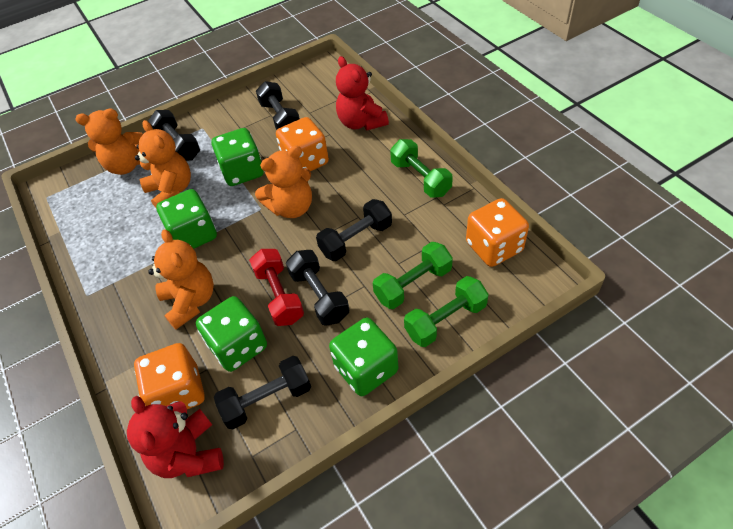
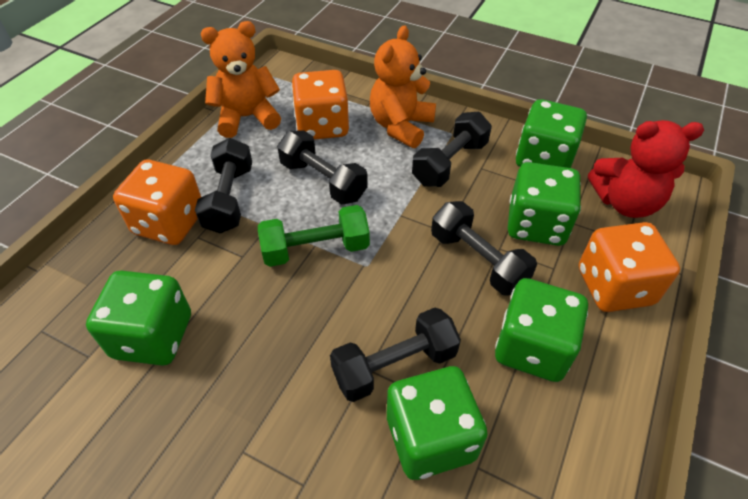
green dice: [156,189,217,249] [196,296,267,372] [212,128,264,186] [329,318,398,396] = 4 -> [86,271,191,366] [387,366,488,480] [495,278,588,382] [508,162,581,246] [516,99,587,168] = 5
green dumbbell: [373,242,453,309] [390,139,453,198] [404,276,489,347] = 3 -> [258,205,370,267] = 1
orange teddy bear: [76,109,143,175] [135,120,191,209] [148,229,214,330] [255,146,312,218] = 4 -> [201,21,281,138] [370,25,436,148] = 2
red dumbbell: [249,249,304,326] = 1 -> none = 0
red teddy bear: [127,396,224,478] [336,56,389,131] = 2 -> [588,120,704,218] = 1

